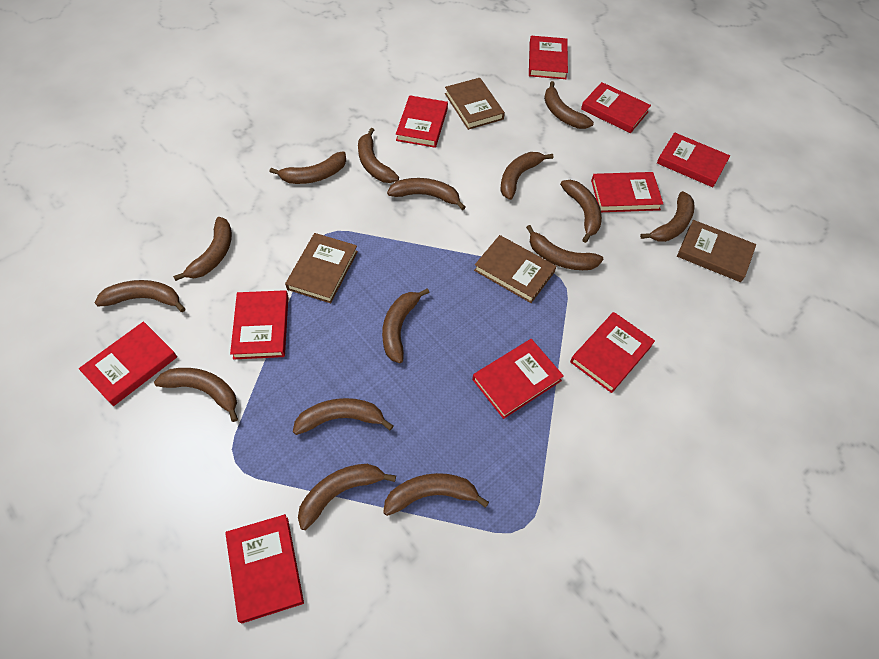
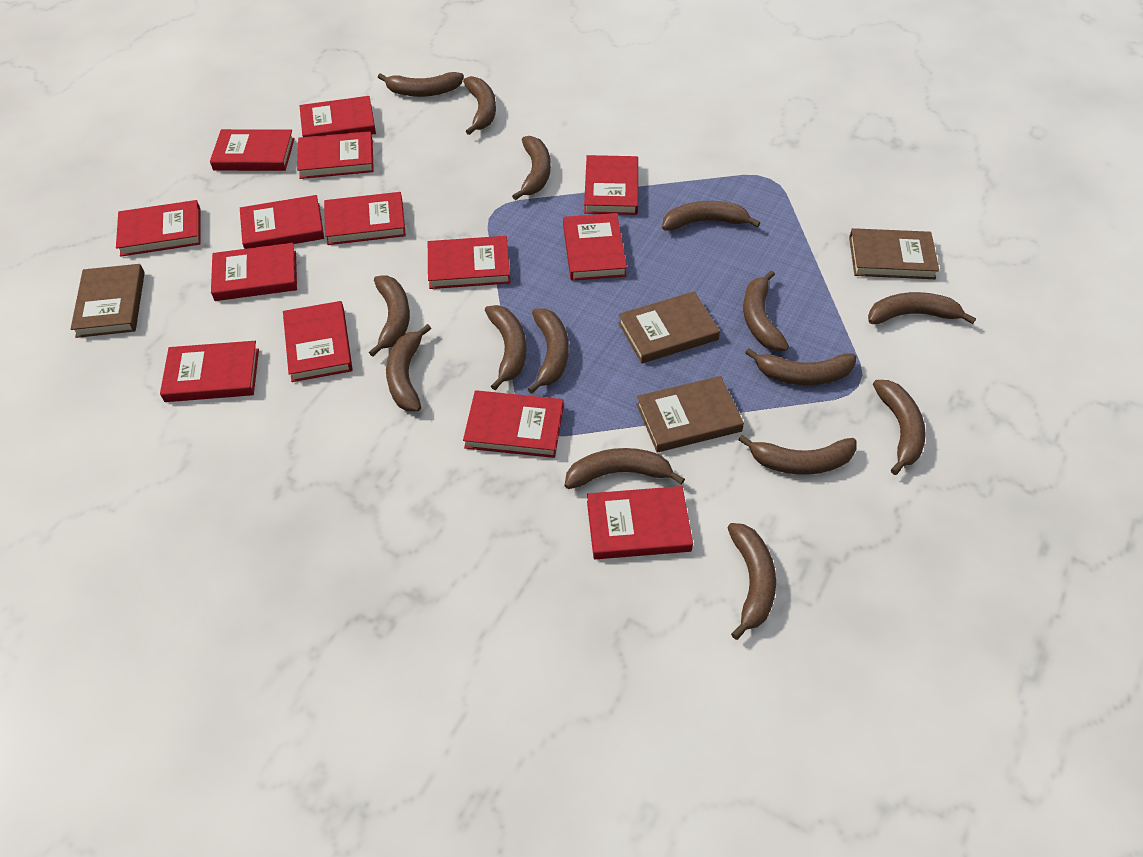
red book: [79,322,177,406] [225,514,304,623] [230,290,288,360] [396,95,448,148] [472,339,564,419] [529,36,568,79] [570,312,655,393] [581,82,651,133] [591,172,663,212] [657,133,730,187] = 10 -> [116,200,201,257] [160,341,259,402] [210,129,295,171] [211,243,297,301] [240,195,324,249] [283,301,353,382] [297,131,374,179] [300,96,376,137] [324,192,406,245] [428,236,510,289] [463,390,564,458] [563,213,627,281] [584,155,638,215] [587,486,693,559] = 14

